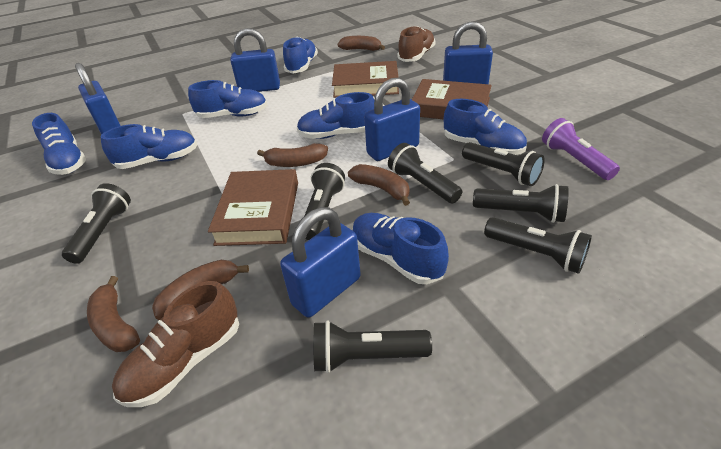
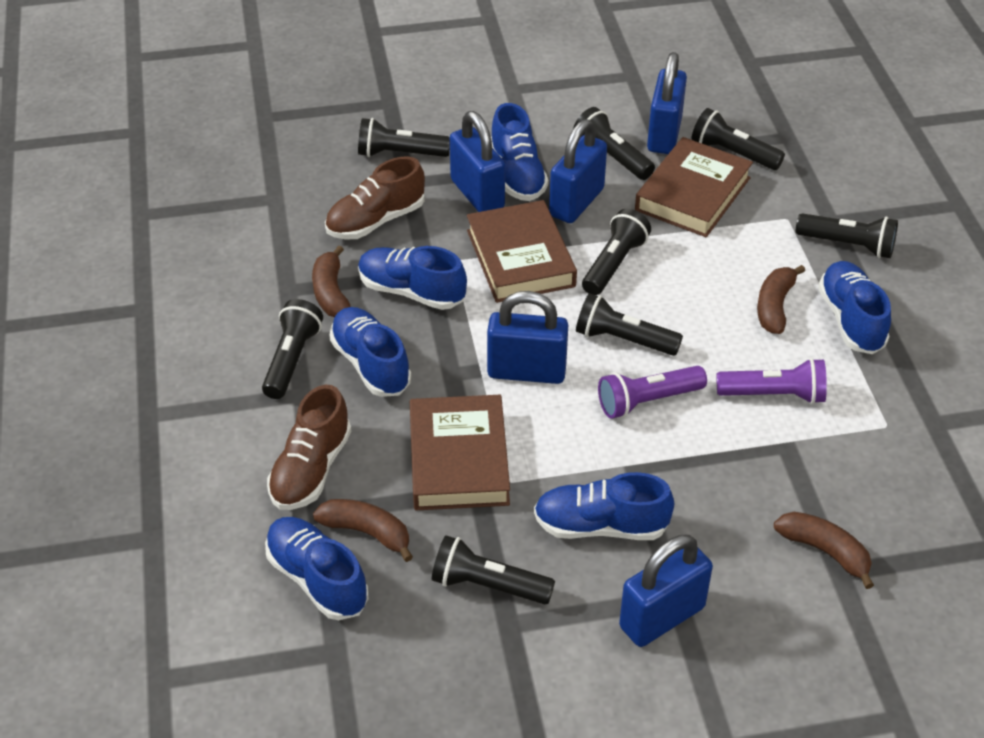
black flashlight: [62,183,131,264] [304,163,345,240] [314,320,432,373] [388,143,463,204] [462,142,545,186] [473,184,569,223] [484,217,592,274] = 7 -> [262,299,323,399] [358,118,450,157] [432,535,555,604] [573,107,655,180] [576,293,683,356] [582,209,651,295] [692,108,785,170] [796,213,898,258] = 8
blue shoe: [32,113,86,175] [100,124,197,169] [188,80,268,118] [283,37,318,74] [297,92,374,139] [352,213,449,284] [444,99,527,155] = 7 -> [265,517,368,620] [329,307,411,397] [358,246,467,310] [491,103,548,201] [534,472,674,540] [818,261,891,354] = 6
brown banana: [87,276,140,352] [152,260,249,320] [257,143,328,167] [337,36,385,51] [348,164,410,206] = 5 -> [312,245,351,317] [313,499,413,562] [757,265,805,334] [774,512,874,589] = 4
purple flashlight: [542,118,620,180] = 1 -> [598,366,707,419] [716,358,827,404] = 2

